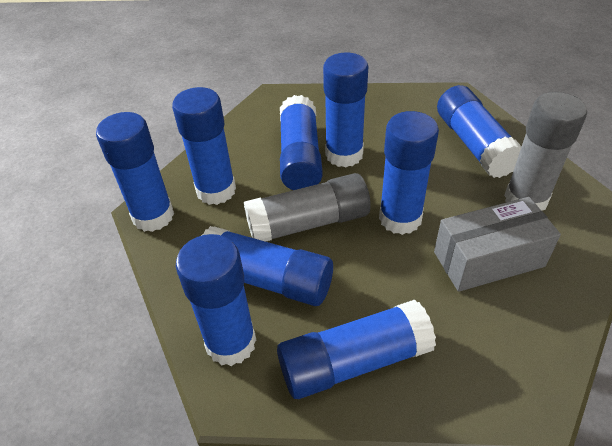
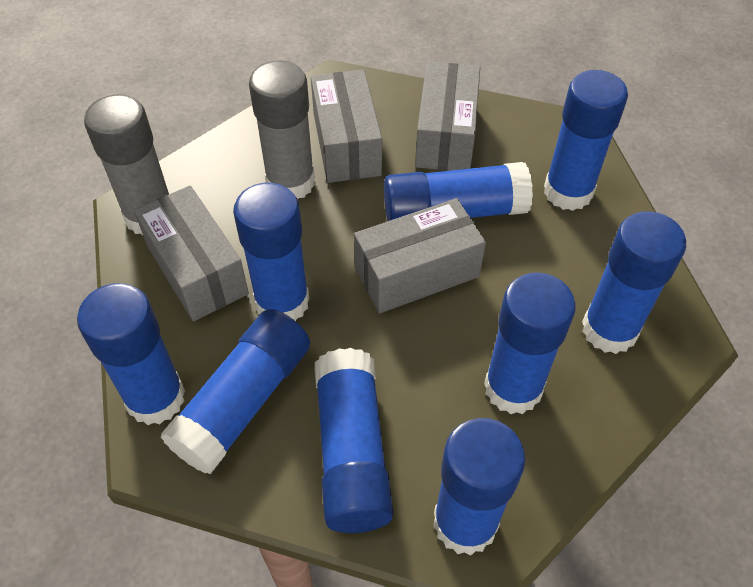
grey box: [434,197,561,292] = 1 -> [134,186,249,321] [311,70,382,183] [354,198,486,313] [415,62,480,171] = 4

